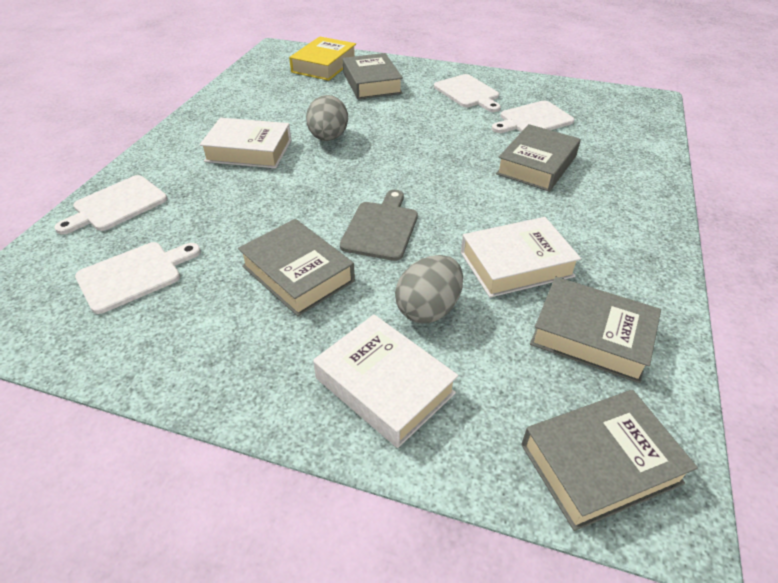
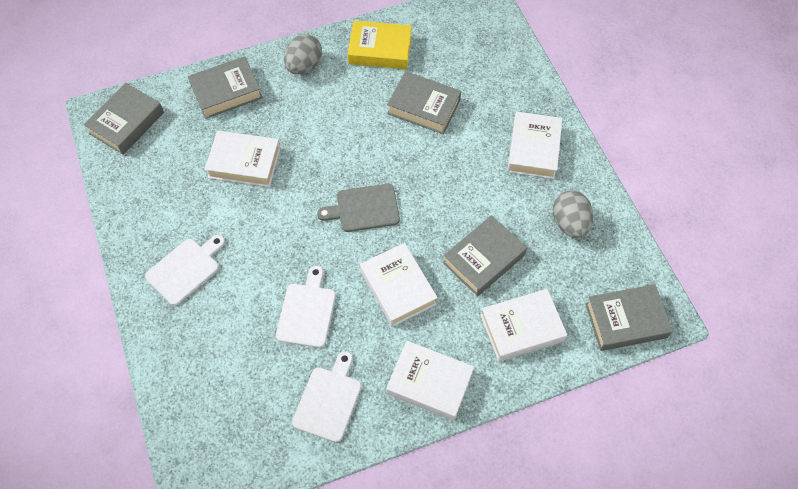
white book: [200,118,291,168] [313,314,458,448] [461,217,581,298] = 3 -> [205,130,281,187] [360,243,438,327] [386,341,474,421] [480,289,567,361] [507,112,562,179] = 5
white cutting board: [54,175,167,234] [75,242,201,314] [434,74,501,112] [492,100,574,133] = 4 -> [145,235,225,306] [276,266,336,348] [292,351,361,442] = 3

